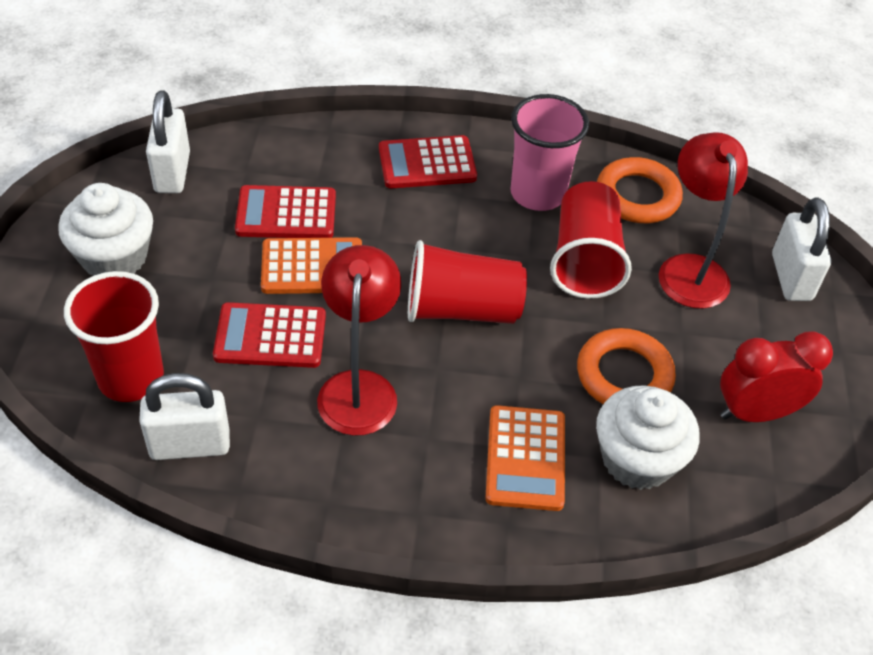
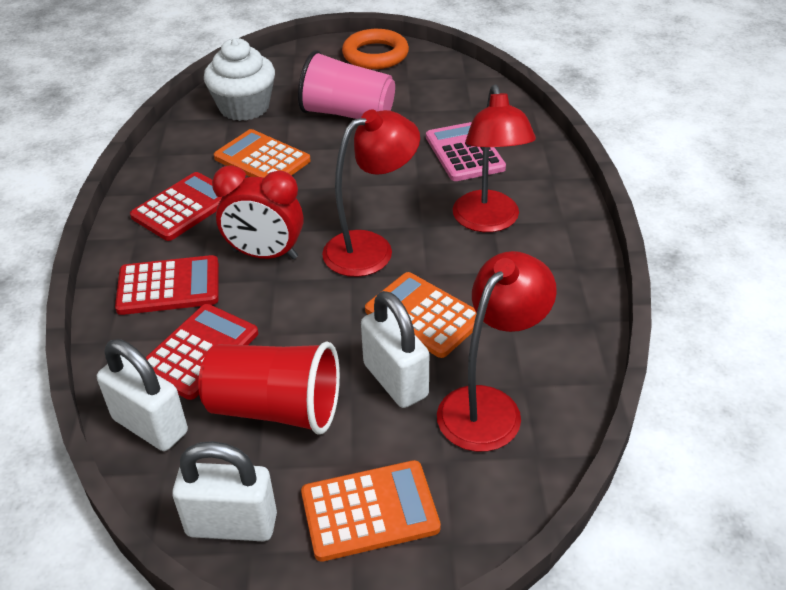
orange calculator: [261,237,362,294] [485,405,565,511] = 2 -> [214,129,311,178] [301,460,441,562] [365,272,477,358] = 3
orange ring: [577,328,676,404] [597,157,683,223] = 2 -> [342,29,409,69] = 1
pink calculator: none = 0 -> [426,122,506,181] = 1
red cup: [64,271,164,402] [408,240,527,324] [550,181,632,299] = 3 -> [198,342,340,435] = 1
red lamp: [317,245,401,436] [659,132,748,309] = 2 -> [322,109,420,277] [437,251,557,452] [453,84,536,232] = 3
white cupcake: [58,183,153,276] [596,385,700,490] = 2 -> [204,38,275,121] = 1

